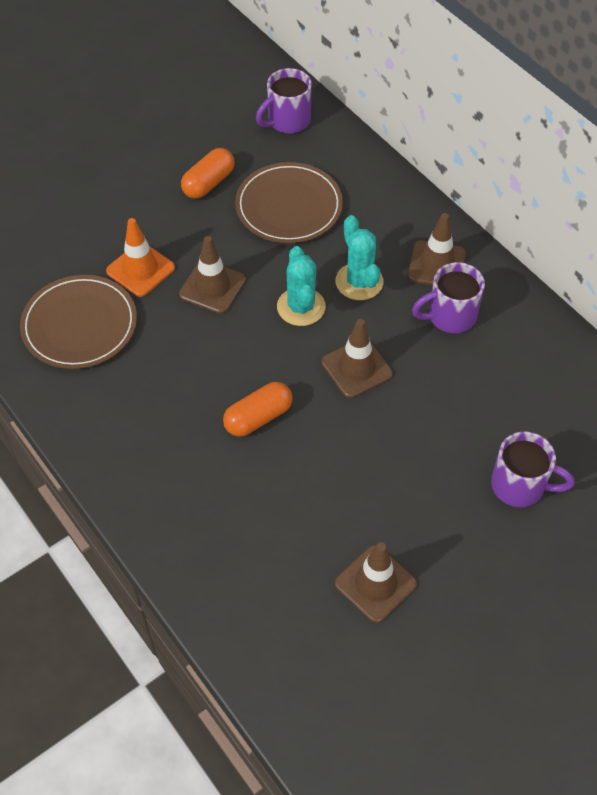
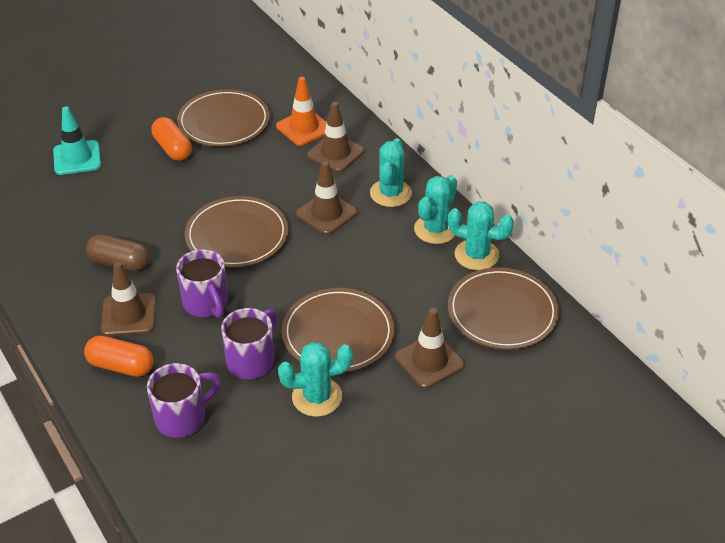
brown capsule: none = 0 -> [86,234,149,271] = 1
brown plate: [20,275,137,369] [235,162,343,243] = 2 -> [177,89,270,147] [185,196,288,268] [282,288,395,372] [448,267,559,349] = 4
turquoise cactus: [277,246,326,326] [336,215,383,300] = 2 -> [278,342,353,417] [370,138,412,207] [414,175,457,244] [448,202,514,270] = 4
turquoise traffic cone: none = 0 -> [53,106,101,175] = 1

